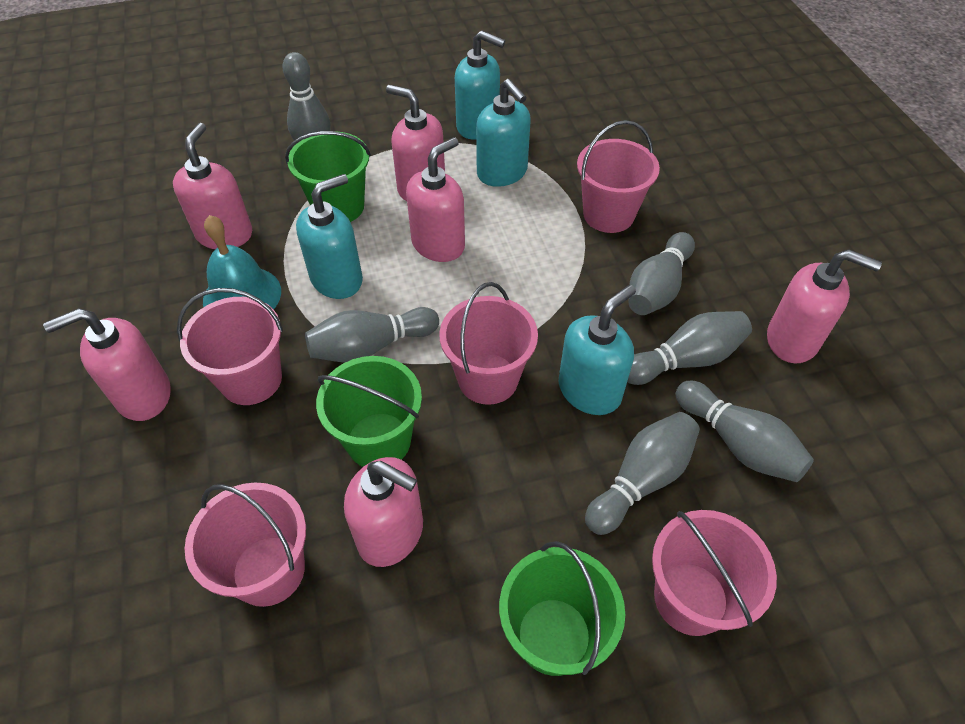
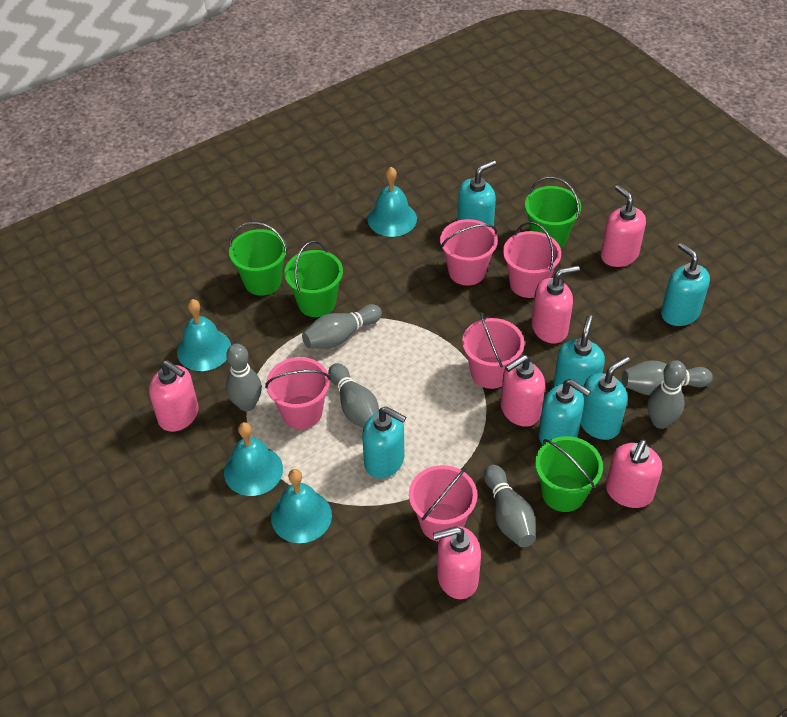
green bucket: [285,131,371,222] [316,356,422,467] [499,541,625,676] = 3 -> [229,222,287,296] [284,241,343,317] [525,177,581,248] [535,436,603,512] = 4
turquoise bell: [203,215,281,309] = 1 -> [177,299,231,371] [224,422,283,496] [271,469,332,543] [368,167,417,237] = 4
turquoise soap dispenser: [296,174,363,299] [455,30,505,139] [476,79,531,187] [559,285,636,415] = 4 -> [362,406,406,479] [457,160,496,229] [539,379,591,445] [554,315,605,387] [580,356,630,440] [661,243,710,326] = 6

